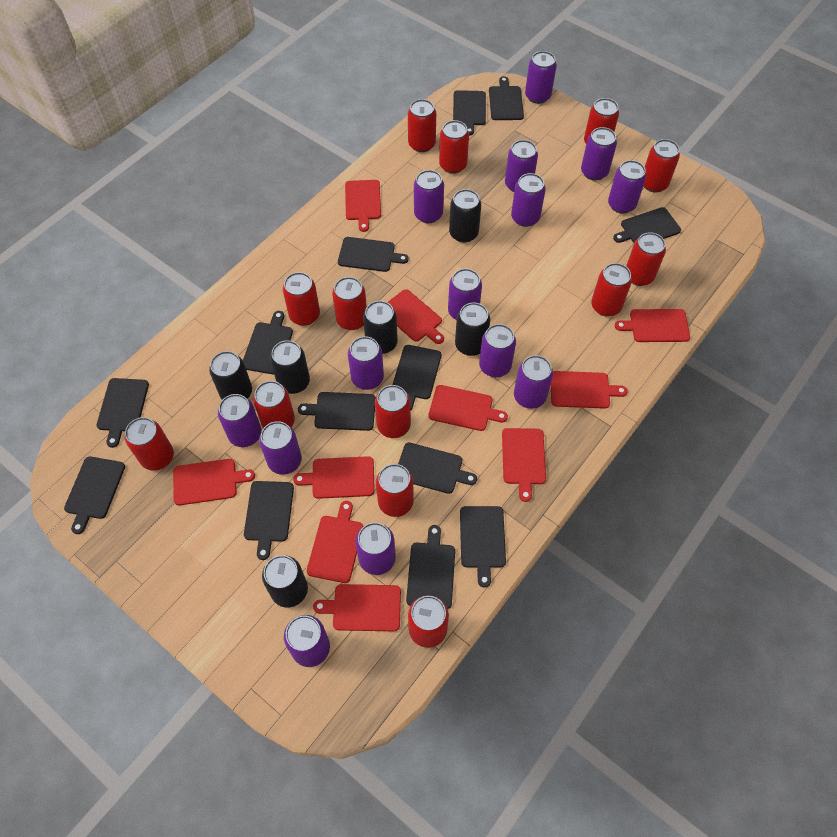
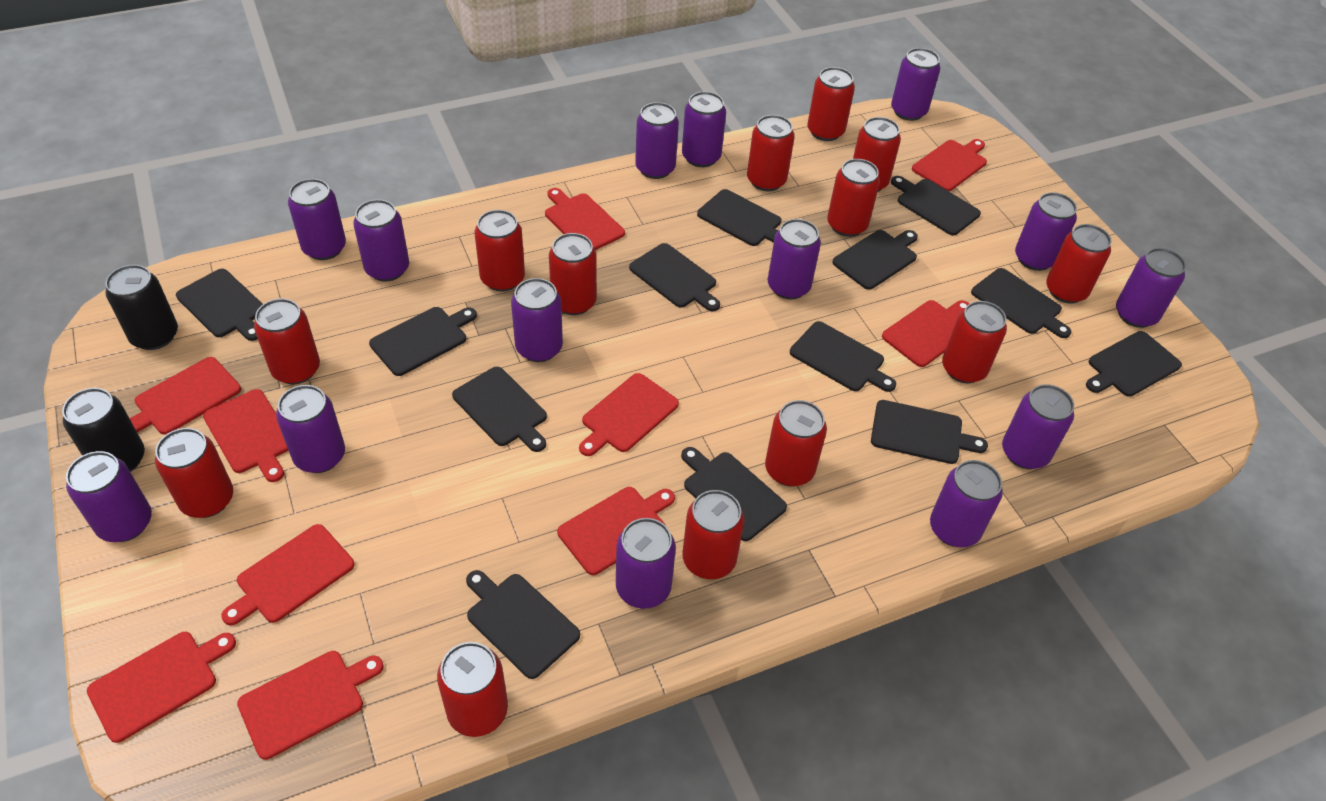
black can: [209,351,252,400] [262,555,308,608] [270,340,310,394] [363,301,398,354] [449,189,481,243] [455,302,490,356] = 6 -> [62,388,145,472] [105,265,178,350] = 2

